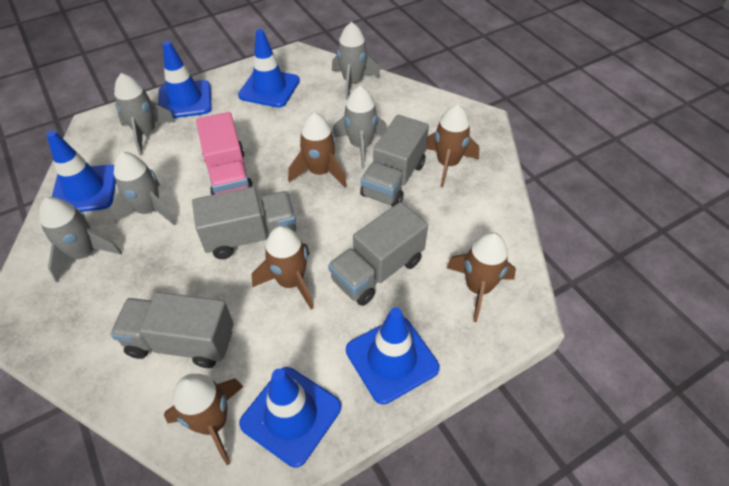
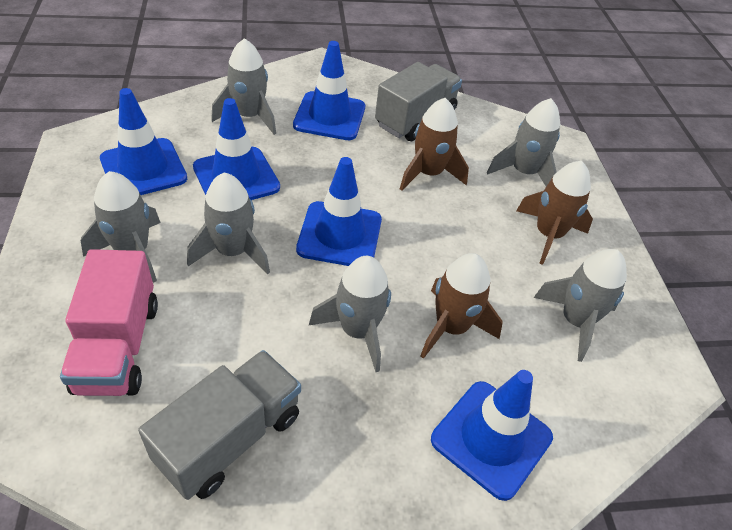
brown rocket: [164,374,244,465] [252,226,314,309] [288,113,347,187] [426,104,480,187] [446,232,516,322] = 5 -> [400,98,469,191] [420,253,503,359] [516,161,593,265] = 3
grey rocket: [39,197,122,282] [110,152,176,226] [114,73,176,155] [332,22,380,100] [333,86,387,168] = 5 -> [81,171,161,283] [187,172,270,275] [211,38,276,135] [309,256,391,372] [487,98,560,186] [533,249,627,362] = 6
grey truck: [110,292,234,368] [192,187,296,259] [328,202,428,306] [360,115,429,207] = 4 -> [138,350,301,500] [375,62,462,141] = 2

